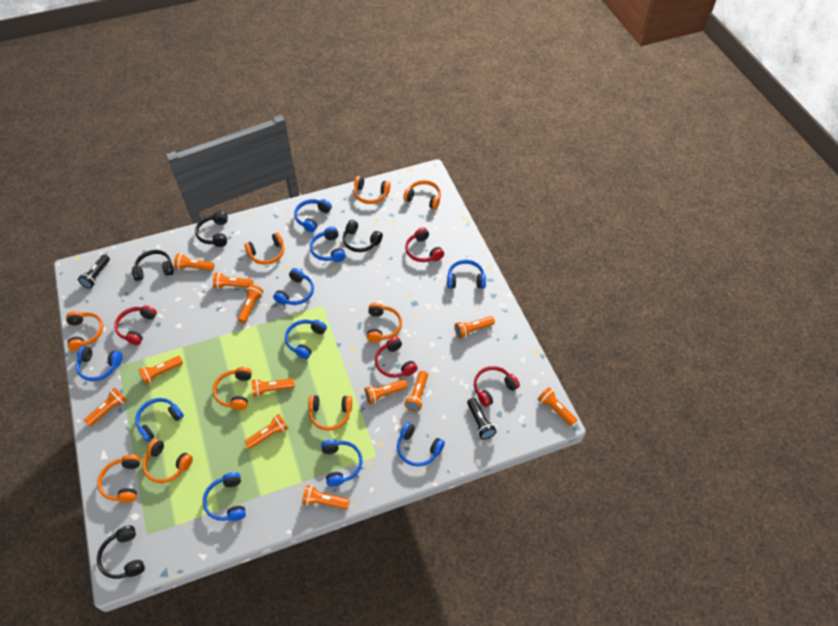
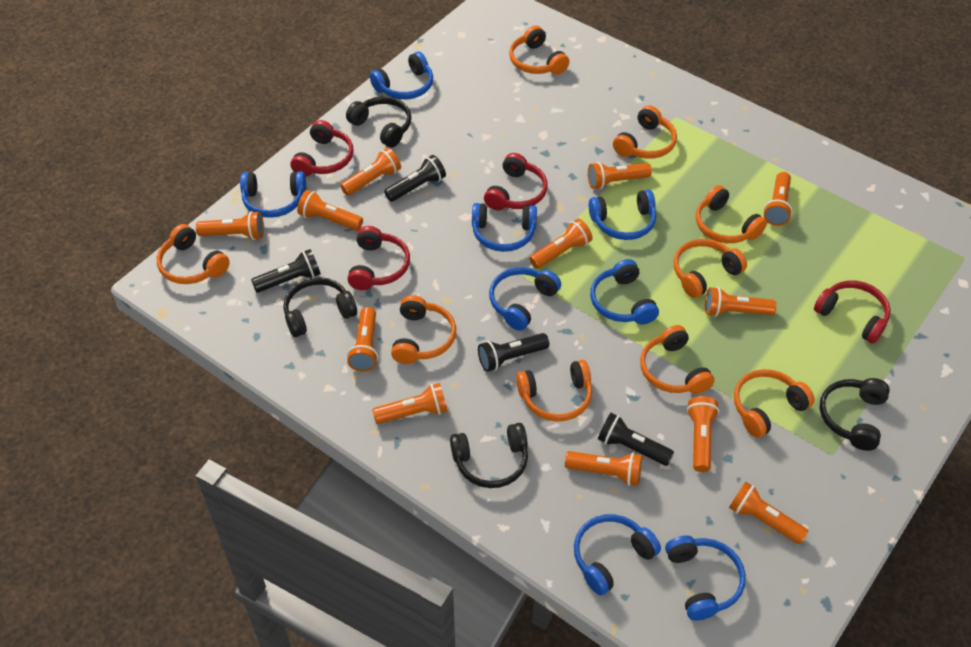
black flashlight: [78,254,110,288] [467,398,497,440] = 2 -> [251,249,321,293] [384,155,446,202] [478,333,549,372] [598,413,674,466] = 4
blue headphones: [76,346,123,381] [135,398,184,442] [203,472,246,521] [273,268,314,305] [285,320,327,359] [294,199,332,232] [310,226,346,262] [321,440,362,487] [397,422,445,466] [447,260,486,288] = 10 -> [240,171,306,218] [370,52,433,99] [472,203,537,252] [489,267,561,331] [574,514,661,595] [589,190,656,240] [590,259,659,325] [665,536,746,621] = 8

